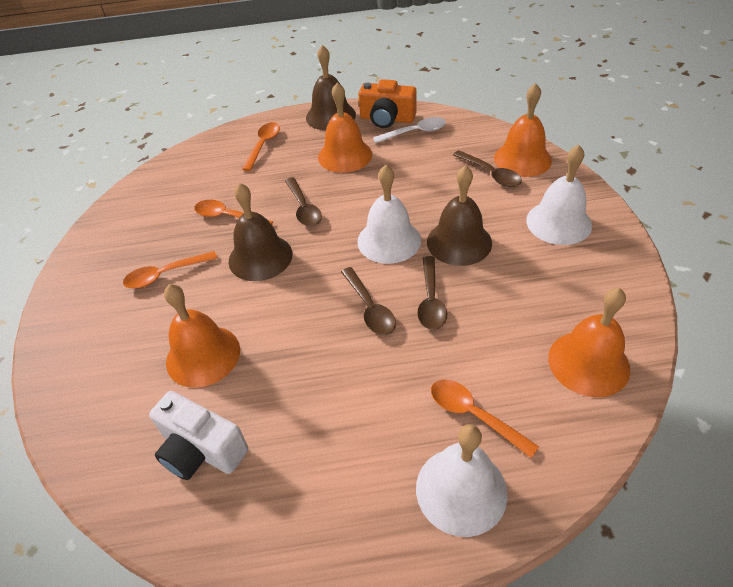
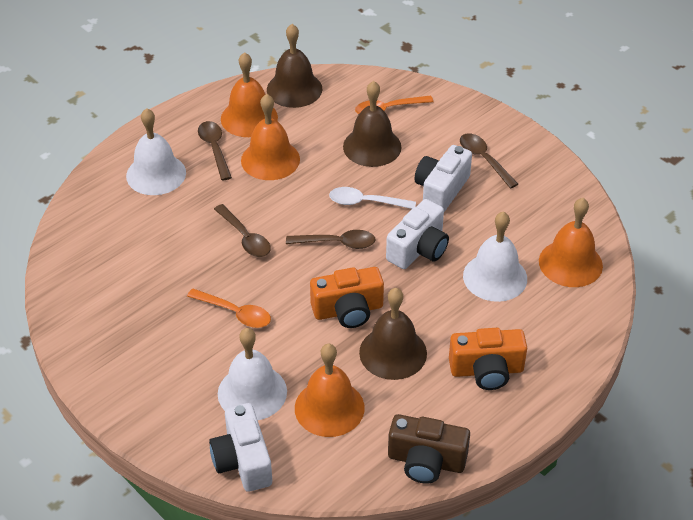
brown camera: none = 0 -> [388,414,470,484] = 1
orange camera: [358,79,417,128] = 1 -> [310,267,384,328] [449,328,527,390] = 2
orange spoon: [123,251,218,289] [194,200,273,224] [242,122,280,171] [431,380,539,458] = 4 -> [187,288,271,328] [355,95,434,114] = 2
white camera: [149,391,248,480] = 1 -> [209,403,272,492] [386,199,449,269] [415,145,472,212] = 3

